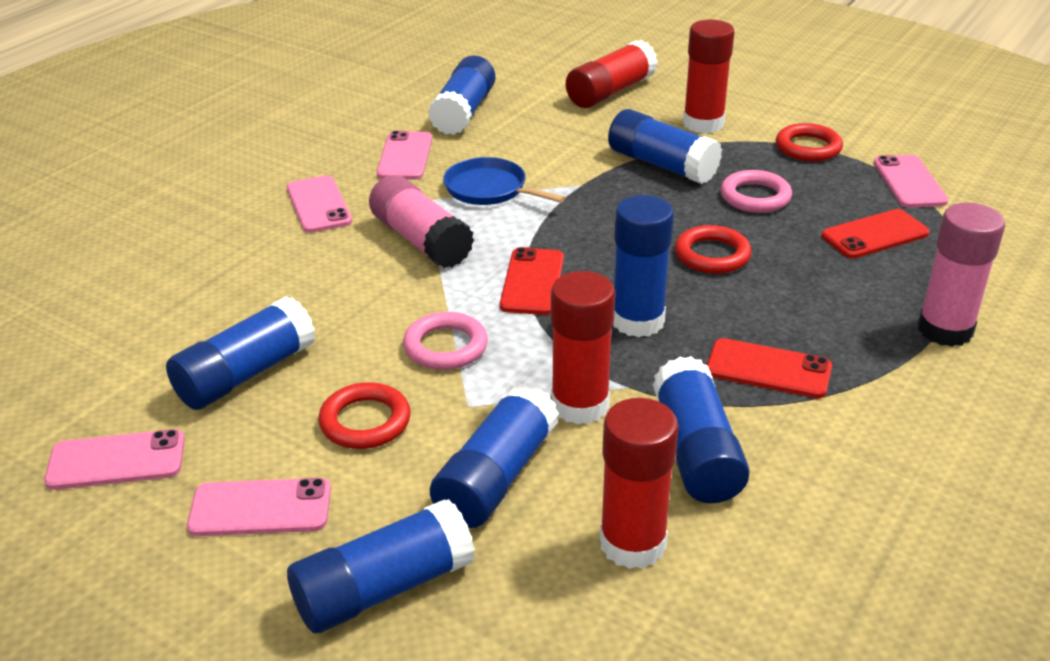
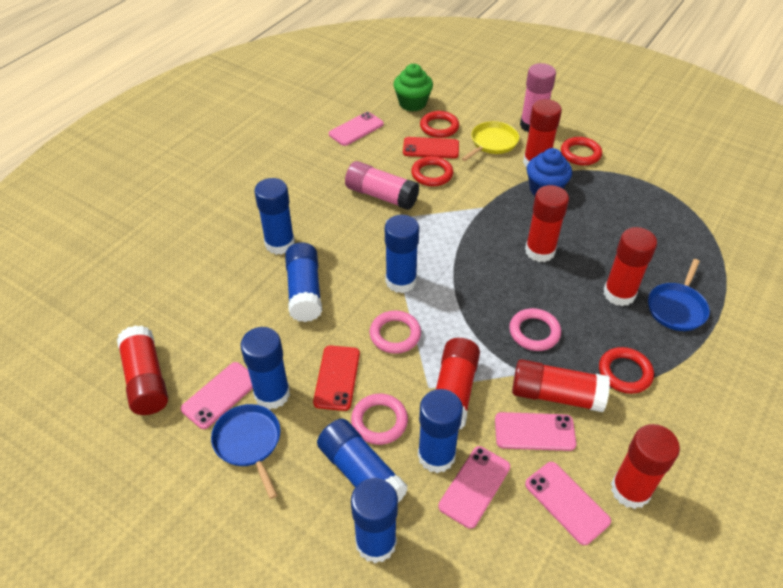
blue cupcake: none = 0 -> [527,148,572,196] = 1
blue pan: [443,157,565,205] = 1 -> [211,404,280,499] [648,259,710,331] = 2
green cupcake: none = 0 -> [393,64,433,111] = 1
pink ring: [403,312,488,370] [721,170,792,213] = 2 -> [351,394,408,445] [369,310,421,354] [509,308,561,351] = 3
red glue stick: [551,271,615,425] [566,40,658,108] [600,398,679,569] [683,20,734,133] = 4 -> [117,326,168,415] [436,338,480,429] [512,359,610,412] [523,99,562,167] [525,185,569,262] [603,227,657,306] [611,424,680,509] = 7
red phone: [500,247,564,315] [707,338,832,398] [821,209,930,259] = 3 -> [313,345,360,411] [403,137,459,159] = 2
red ring: [318,382,411,449] [675,225,752,274] [776,123,843,162] = 3 -> [411,156,453,186] [420,111,459,138] [561,137,602,166] [599,347,654,394] = 4
yellow pan: none = 0 -> [461,121,519,161] = 1

